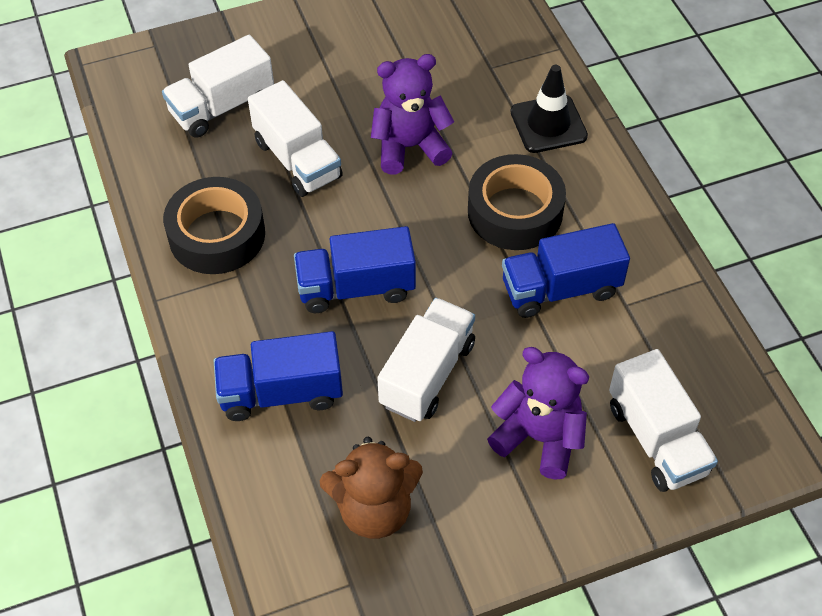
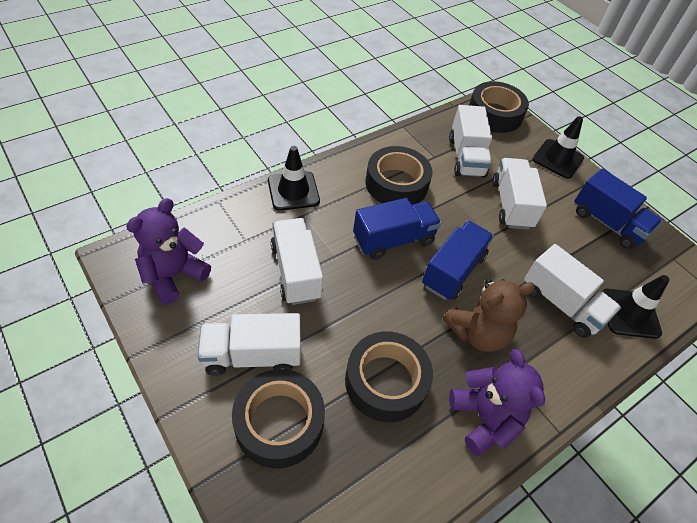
black tape: [163,177,265,274] [468,154,566,250] = 2 -> [232,369,325,468] [345,331,433,422] [365,146,433,205] [469,81,529,133] = 4
black traffic cone: [510,65,588,153] = 1 -> [268,146,320,211] [533,116,584,179] [602,275,670,339] = 3
white truck: [162,35,274,138] [248,80,343,197] [377,298,475,422] [609,349,718,492] = 4 -> [198,313,301,376] [271,218,323,305] [449,105,492,178] [492,158,547,230] [524,244,621,338] = 5

